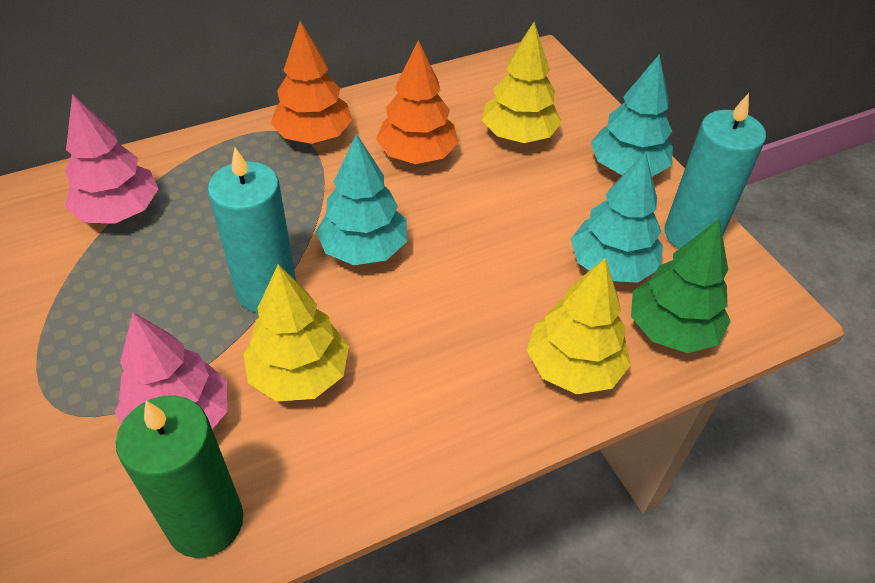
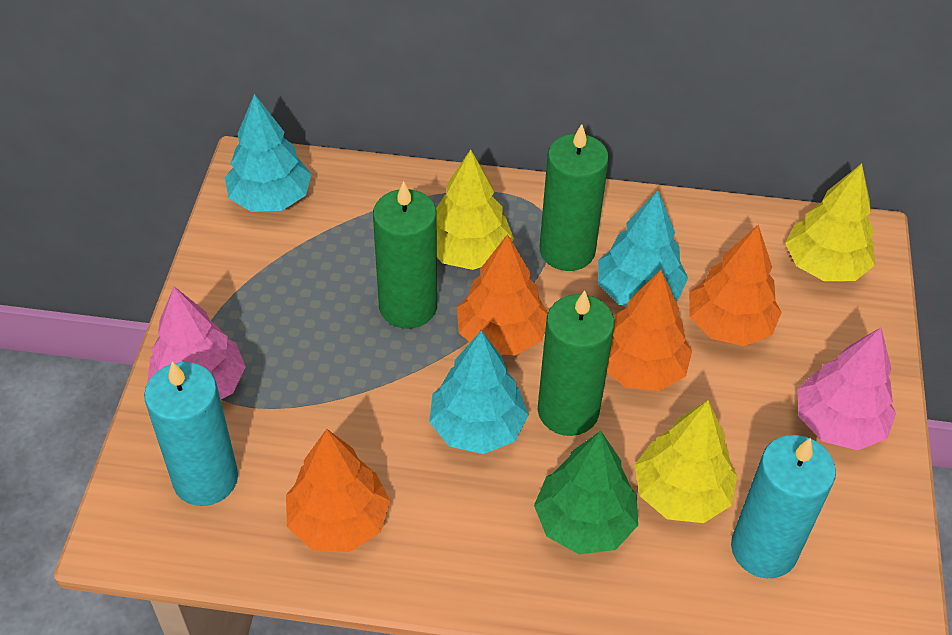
green candle: [116,395,243,558] = 1 -> [373,181,437,329] [538,290,614,436] [540,124,609,271] = 3
orange tree: [271,21,352,144] [376,40,458,164] = 2 -> [286,429,390,552] [457,234,548,356] [607,270,692,391] [689,225,782,346] = 4

